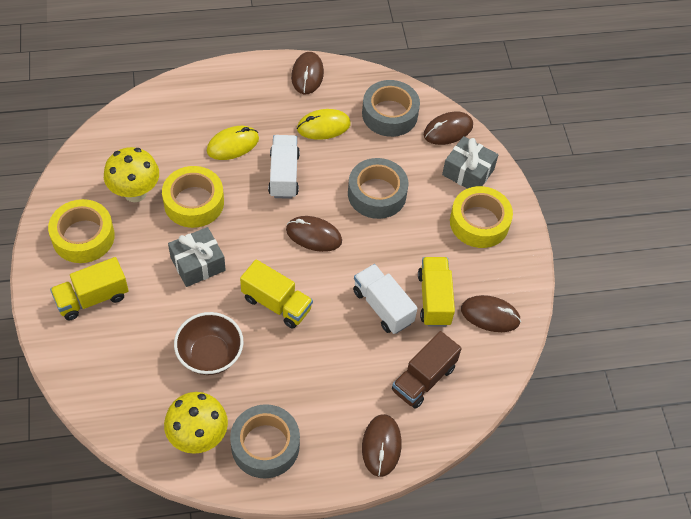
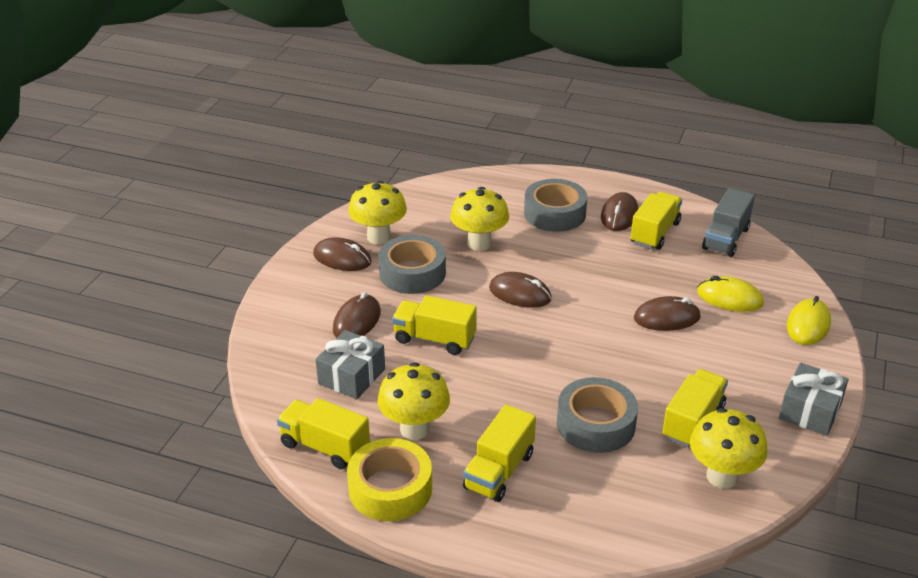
brown bowl: [174,312,243,375] = 1 -> none = 0
brown truck: [392,331,462,409] = 1 -> none = 0
grey truck: none = 0 -> [702,188,755,257] = 1
white truck: [268,135,300,199] [353,264,418,334] = 2 -> none = 0
yellow mushroom: [104,147,159,202] [164,392,228,454] = 2 -> [348,181,407,244] [378,362,450,440] [450,187,509,251] [690,408,768,489] = 4
yellow tape: [48,199,115,263] [162,166,224,228] [450,186,513,248] = 3 -> [347,438,432,521] = 1
yellow truck: [50,257,129,320] [240,259,313,329] [418,257,455,327] = 3 -> [277,398,370,469] [392,295,477,355] [463,404,536,502] [631,192,682,249] [662,369,728,448] = 5

